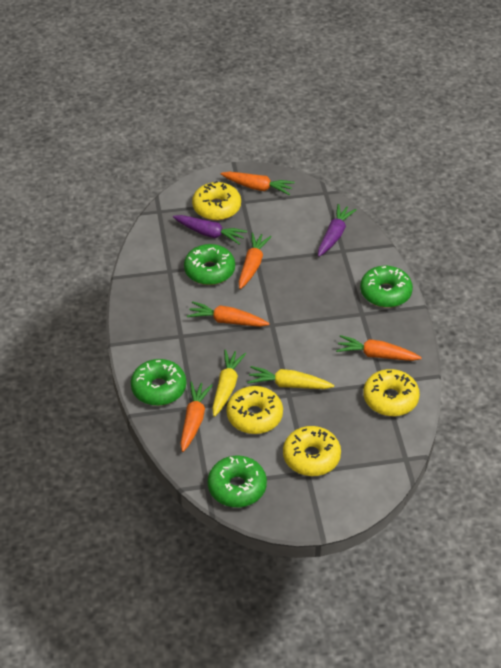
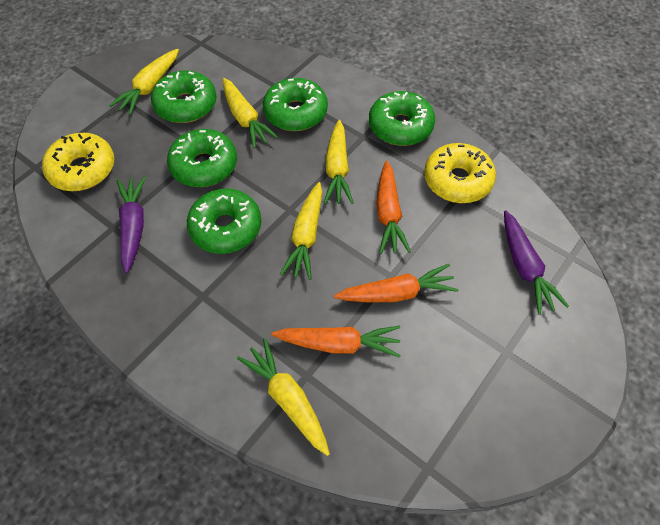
green donut: [131,359,186,406] [184,244,235,285] [208,456,267,507] [360,266,413,308] = 4 -> [151,71,217,123] [167,129,237,187] [187,188,261,254] [263,78,328,131] [369,91,435,146] = 5
orange carrot: [181,381,213,452] [187,301,269,327] [221,172,295,195] [239,232,272,289] [336,335,422,361] = 5 -> [271,326,401,358] [334,264,458,303] [376,161,411,254] = 3
yellow carrot: [212,349,246,417] [247,366,334,389] = 2 -> [109,49,179,115] [223,78,278,148] [237,338,330,456] [280,182,322,280] [324,120,354,204] = 5
yellow donut: [192,181,241,220] [226,386,283,434] [283,426,341,476] [363,369,420,416] = 4 -> [42,133,115,191] [424,143,496,203] = 2

